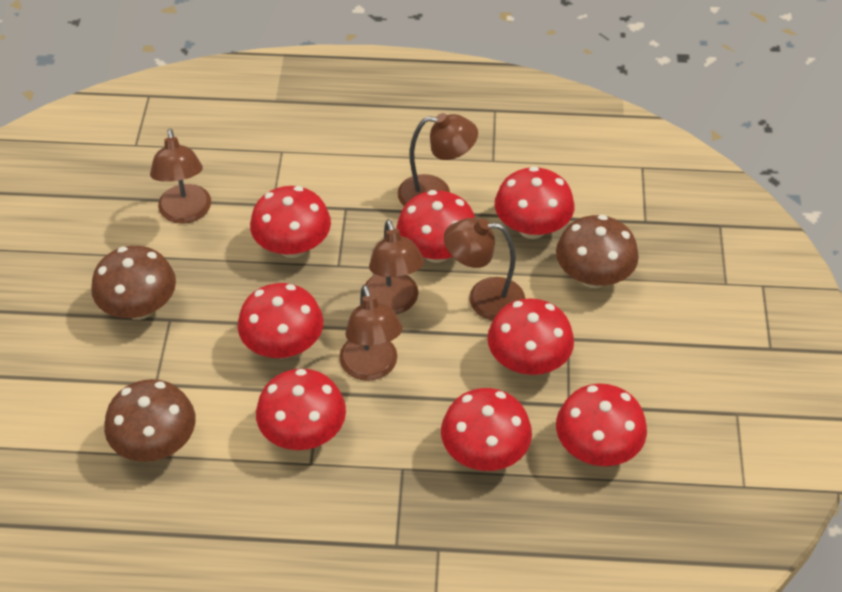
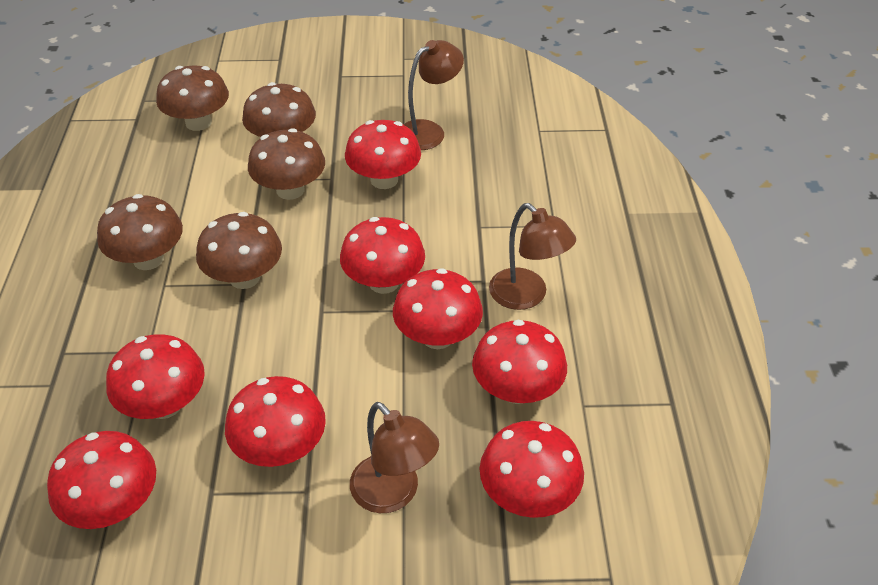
brown lamp: [150,129,211,224] [339,285,403,381] [365,219,424,314] [398,113,478,206] [444,218,525,321] = 5 -> [350,402,439,513] [403,40,464,150] [489,203,576,310] = 3
brown mushroom: [91,246,176,320] [104,379,196,462] [556,215,639,288] = 3 -> [97,194,183,270] [156,66,229,131] [196,212,282,289] [242,82,316,137] [248,128,325,200] = 5

